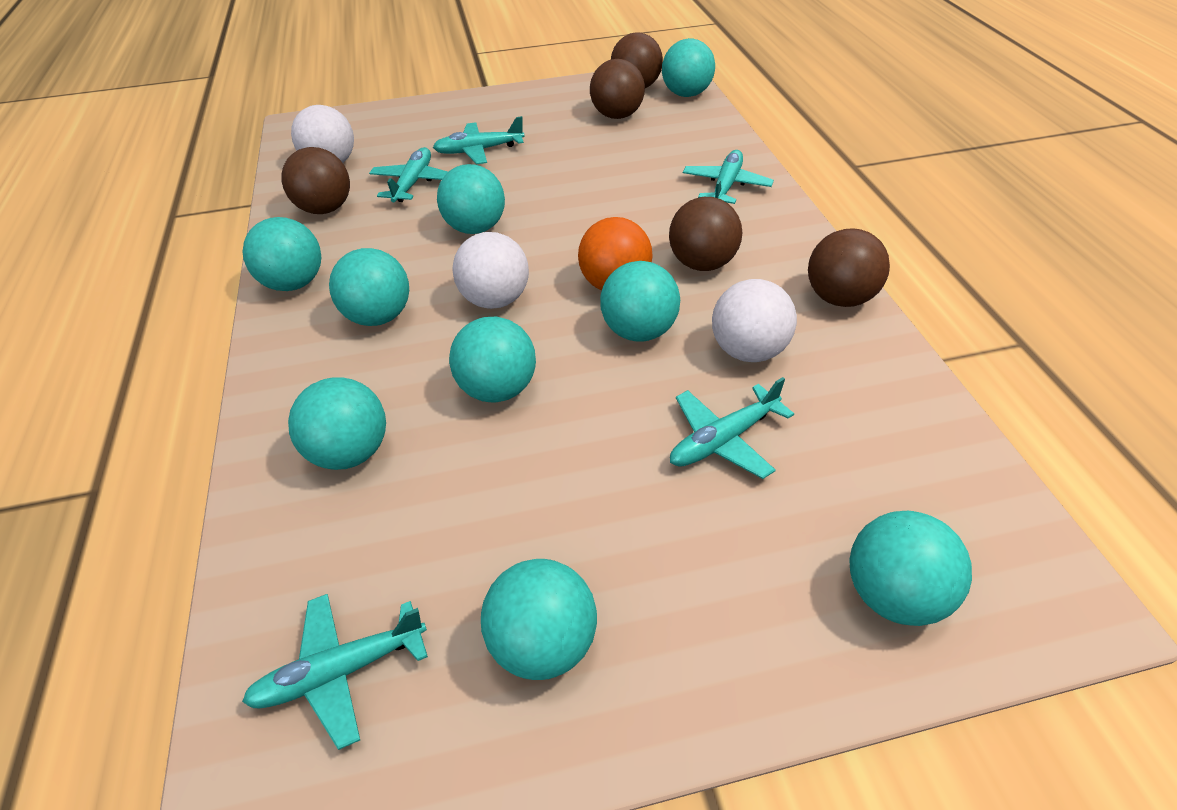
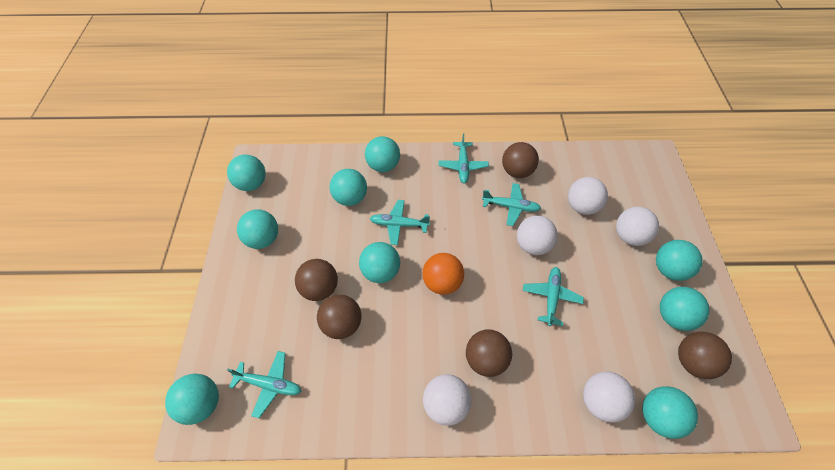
white ball: [291,105,354,163] [452,232,529,309] [712,279,797,362] = 3 -> [423,374,472,426] [517,215,558,255] [568,177,608,215] [583,371,635,423] [616,207,659,246] = 5

